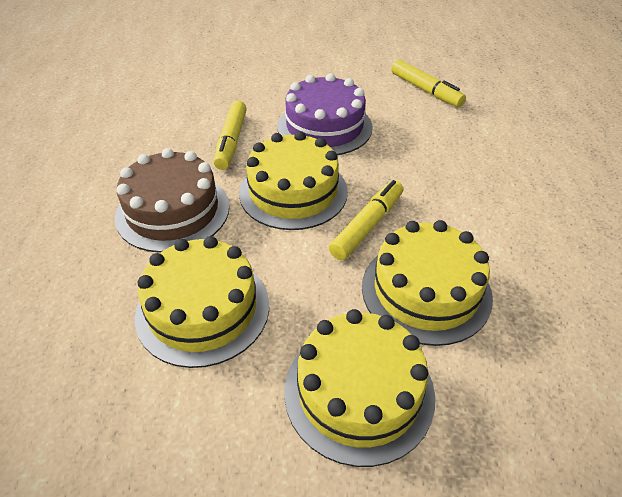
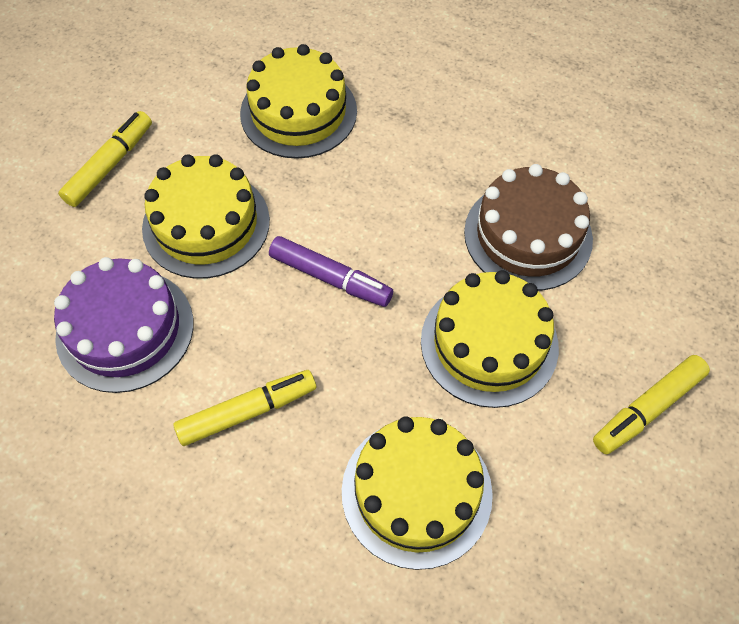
purple marker: none = 0 -> [269,236,393,307] = 1

